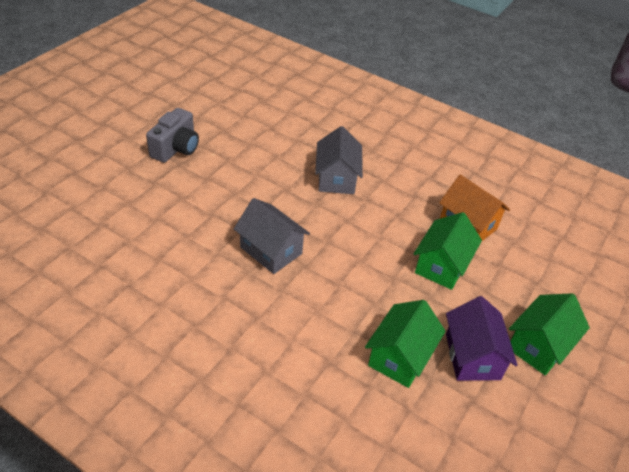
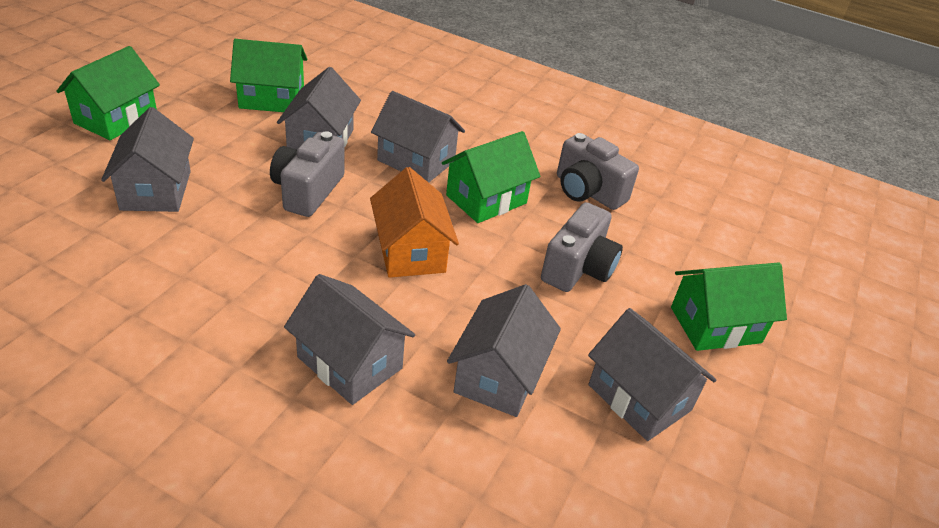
green house: [365,300,446,388] [414,212,482,290] [509,293,590,375] = 3 -> [56,46,160,140] [230,39,307,112] [442,131,540,223] [671,262,787,351] = 4
grey camera: [146,108,199,163] = 1 -> [270,131,344,217] [541,202,623,292] [557,133,639,210] = 3
grey house: [234,198,310,274] [315,126,363,194] = 2 -> [101,107,194,212] [277,67,361,150] [284,274,415,405] [371,91,465,183] [447,284,561,417] [588,308,717,441] = 6
purple house: [446,296,518,381] = 1 -> none = 0

